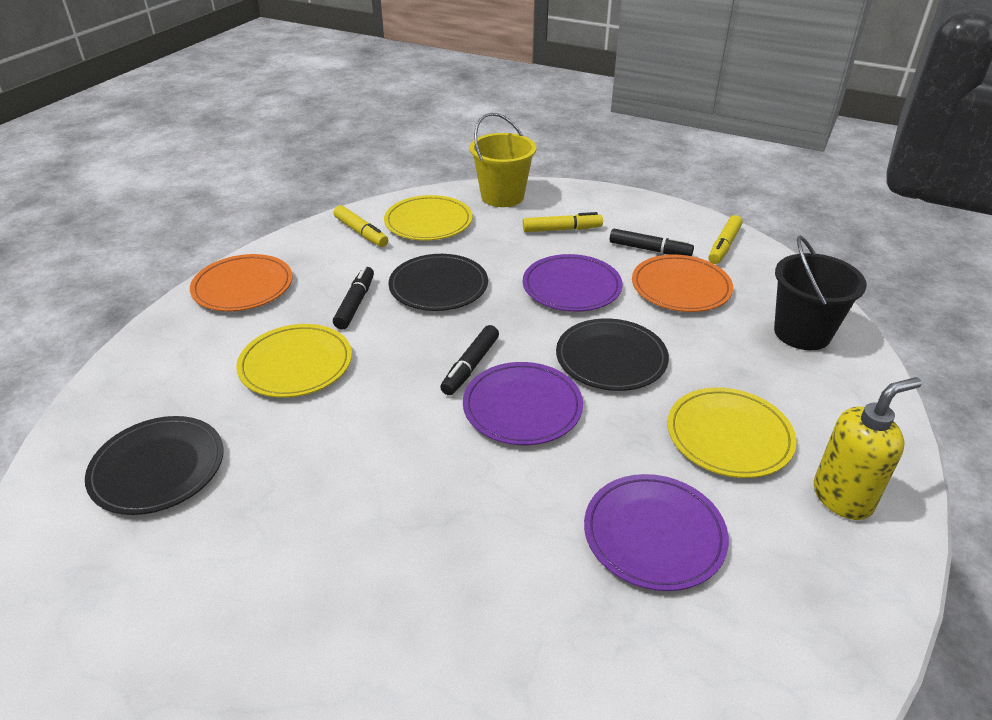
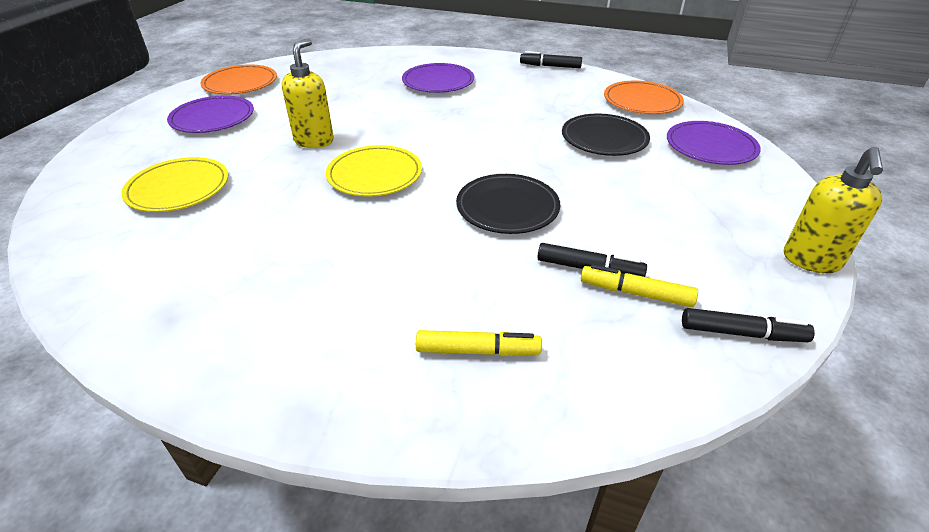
black bucket: [774,236,867,350] = 1 -> none = 0
black plate: [85,416,223,515] [388,254,488,311] [556,318,669,391] = 3 -> [456,174,560,234] [562,113,650,156] = 2
yellow bucket: [470,113,536,207] = 1 -> none = 0
yellow marker: [333,205,388,247] [523,212,603,232] [709,215,743,264] = 3 -> [416,330,542,356] [581,264,698,307] = 2
yellow plate: [236,324,352,398] [384,195,472,241] [667,387,797,478] = 3 -> [121,157,228,212] [326,145,422,197] = 2
yellow soap dispenser: [814,377,922,520] = 1 -> [282,38,334,148] [784,147,883,273] = 2

